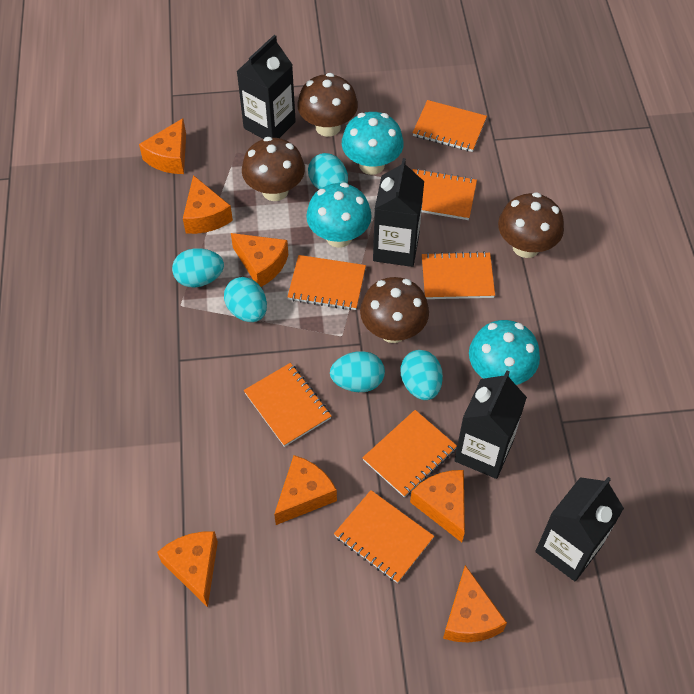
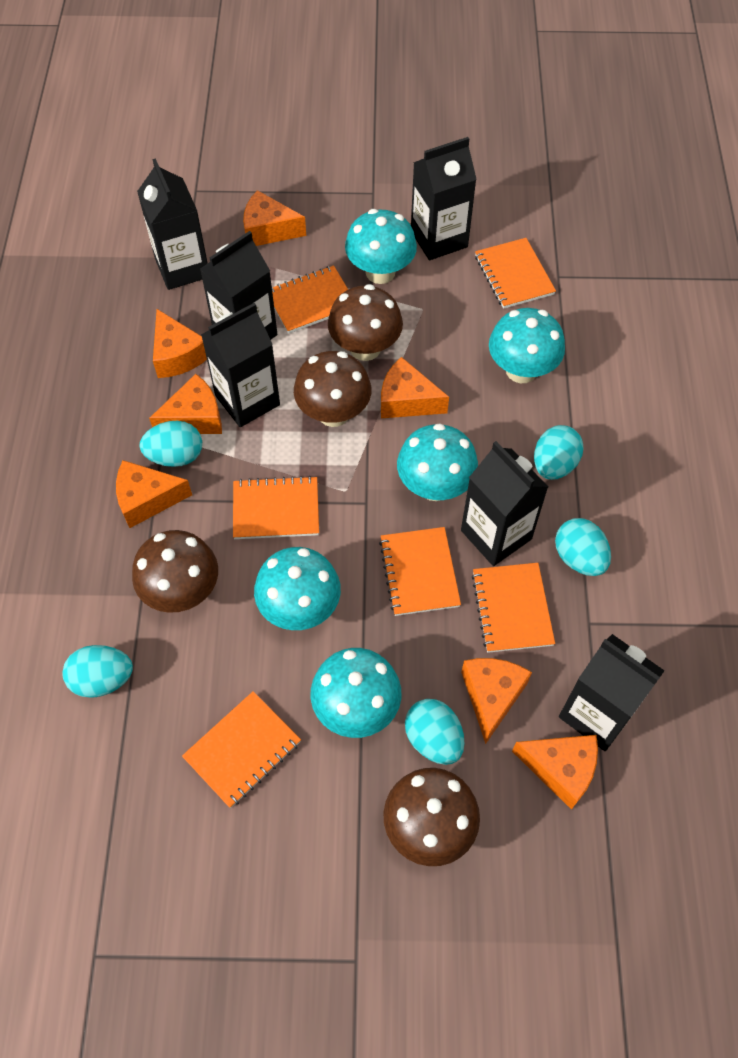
black carton: [236,35,296,139] [373,158,424,267] [454,371,527,479] [535,477,624,581] = 4 -> [137,158,208,290] [200,231,277,340] [201,303,280,427] [411,137,477,260] [461,441,548,566] [559,634,664,751] = 6
orange notebook: [244,363,331,447] [287,255,366,310] [334,490,434,583] [362,410,457,497] [412,169,477,220] [413,100,487,152] [422,251,495,299] = 7 -> [182,691,301,808] [233,476,319,539] [272,265,348,334] [379,527,461,616] [471,563,555,653] [475,238,556,309] = 6
turquoise mushroom: [306,182,372,248] [342,112,404,175] [469,320,540,385] = 3 -> [254,547,341,630] [311,648,402,738] [345,209,417,284] [397,423,478,501] [489,308,565,383] = 5

